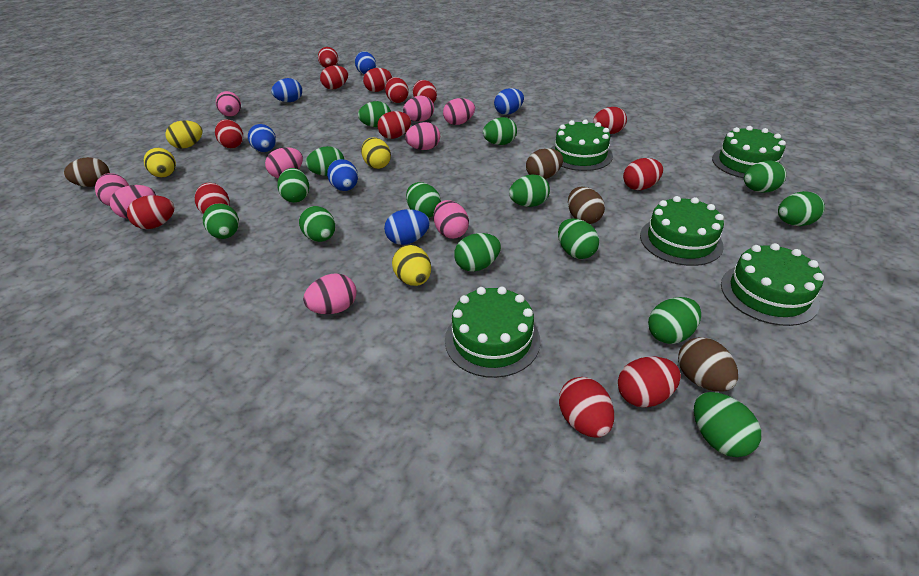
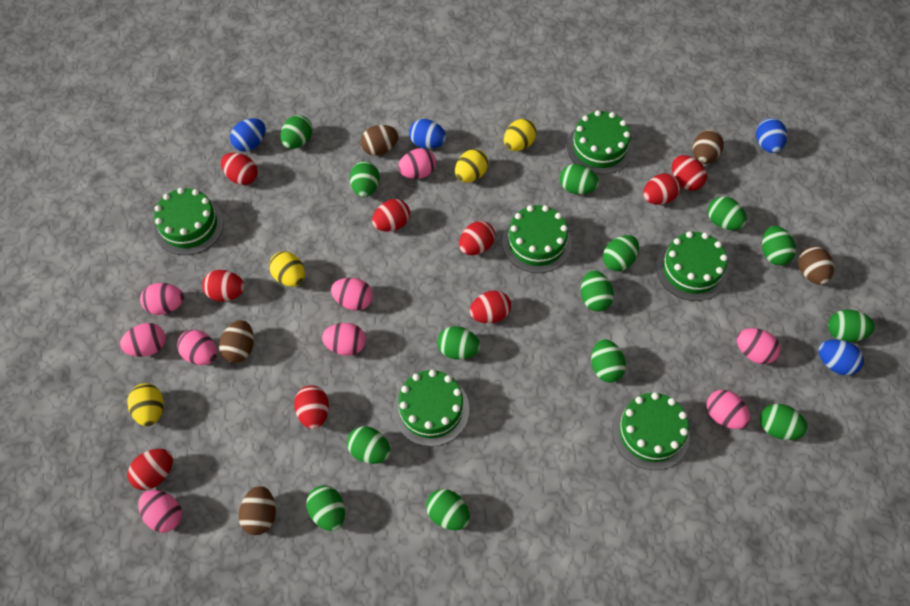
blue egg: [248,124,276,152] [271,78,302,102] [327,159,358,191] [355,51,376,75] [384,209,430,245] [494,88,524,115] = 6 -> [230,118,266,152] [409,119,446,149] [756,118,787,153] [819,339,864,375] = 4
brown egg: [64,157,110,187] [526,148,563,179] [568,187,605,224] [678,337,738,392] = 4 -> [219,320,254,363] [239,486,276,535] [361,125,398,156] [693,130,724,164] [798,246,834,285] = 5
green cake: [445,287,540,378] [551,119,613,171] [640,196,724,266] [712,126,786,178] [721,243,824,326] = 5 -> [154,188,224,255] [393,370,470,446] [502,205,572,273] [567,110,632,175] [612,392,690,470] [656,231,728,301] = 6
red egg: [127,195,174,229] [195,183,229,214] [215,119,243,148] [318,47,338,68] [320,65,348,90] [363,68,392,92] [377,111,411,139] [385,77,409,103] [413,80,437,103] [559,377,614,438] [593,107,627,134] [618,357,681,408] [623,158,663,190] = 13 -> [127,449,173,490] [202,270,245,302] [221,153,258,185] [294,385,329,429] [372,199,410,232] [459,221,495,255] [469,290,511,324] [643,173,680,205] [672,155,707,191] = 9

